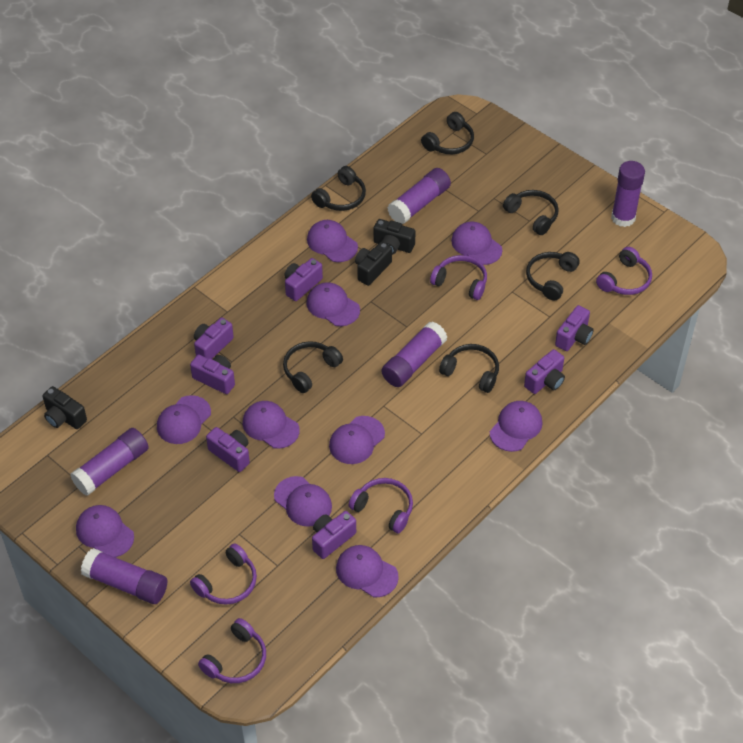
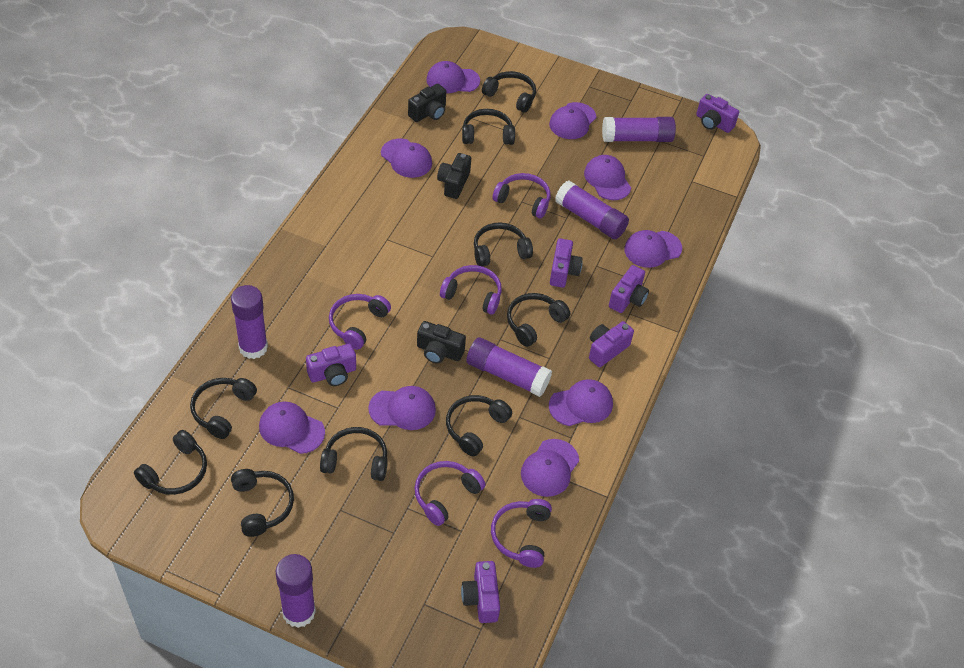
black headphones: [283,341,343,393] [311,166,366,211] [421,112,474,154] [439,344,499,393] [503,190,559,235] [526,252,580,300] = 6 -> [134,430,207,495] [190,378,257,439] [231,469,294,537] [320,427,388,481] [446,395,512,457] [462,109,515,145] [474,222,533,267] [482,71,536,113] [507,293,570,347] = 9
purple camera: [190,354,235,394] [194,318,234,359] [206,427,250,472] [284,258,323,301] [312,511,356,559] [524,349,565,394] [555,305,594,351] = 7 -> [306,344,356,386] [461,561,500,623] [550,238,583,288] [589,321,634,367] [609,265,649,313] [696,94,739,133] = 6
purple cap: [76,505,134,557] [157,395,211,444] [243,401,300,449] [274,476,332,527] [306,282,360,326] [307,220,358,262] [329,416,385,464] [336,545,399,597] [451,222,502,265] [490,401,543,452] = 10 -> [259,402,325,454] [368,386,436,430] [381,139,432,178] [426,61,480,93] [521,439,579,497] [549,102,596,139] [549,379,613,426] [584,155,631,200] [624,230,682,268] = 9

